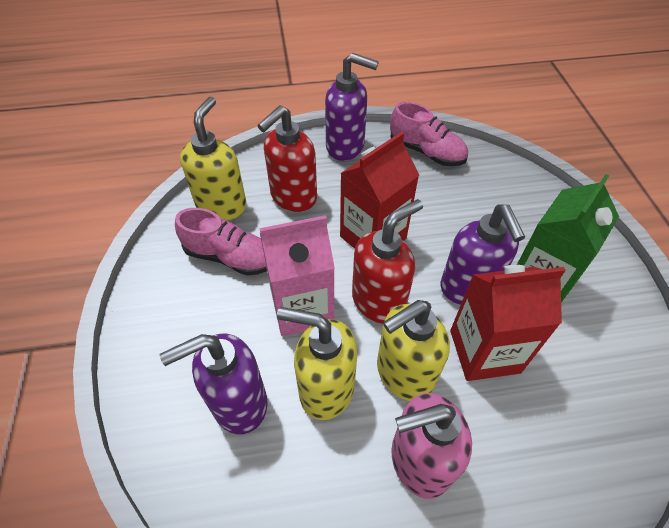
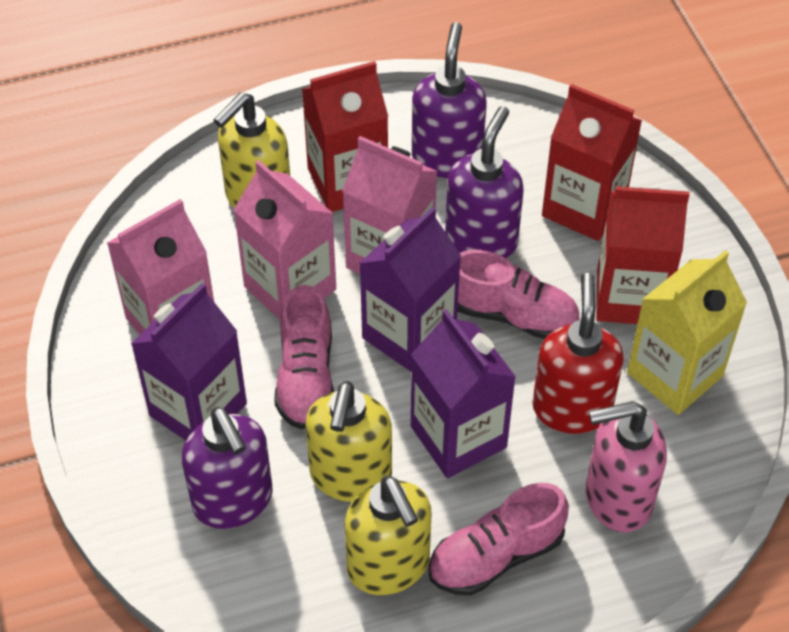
green carton: [517,174,619,303] = 1 -> none = 0
pink carton: [259,215,335,336] = 1 -> [107,199,214,335] [233,160,336,319] [342,136,437,274] = 3
pink shoe: [175,208,267,276] [390,102,468,166] = 2 -> [274,285,334,430] [428,483,569,596] [457,250,580,339] = 3
purple carton: none = 0 -> [131,283,247,441] [359,207,461,372] [411,309,516,478] = 3
red carton: [340,132,419,249] [450,265,566,381] = 2 -> [302,61,388,212] [542,84,642,241] [596,186,689,324] = 3
red soap dispenser: [257,105,317,212] [352,199,423,324] = 2 -> [532,273,624,434] = 1
yellow carton: none = 0 -> [627,250,747,415] = 1

